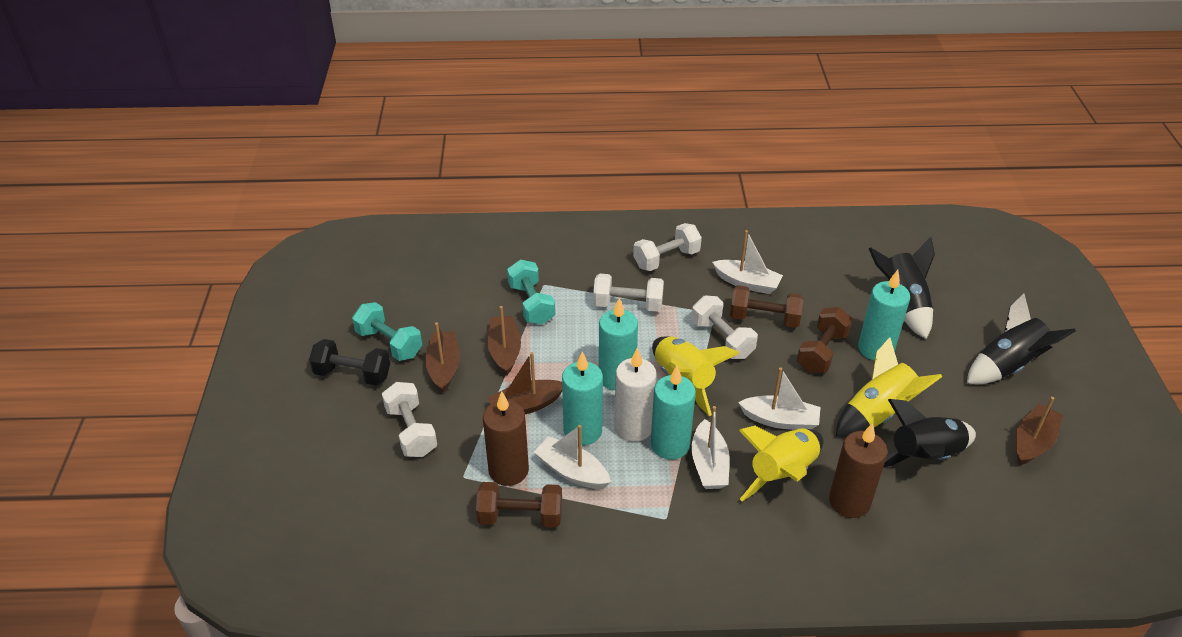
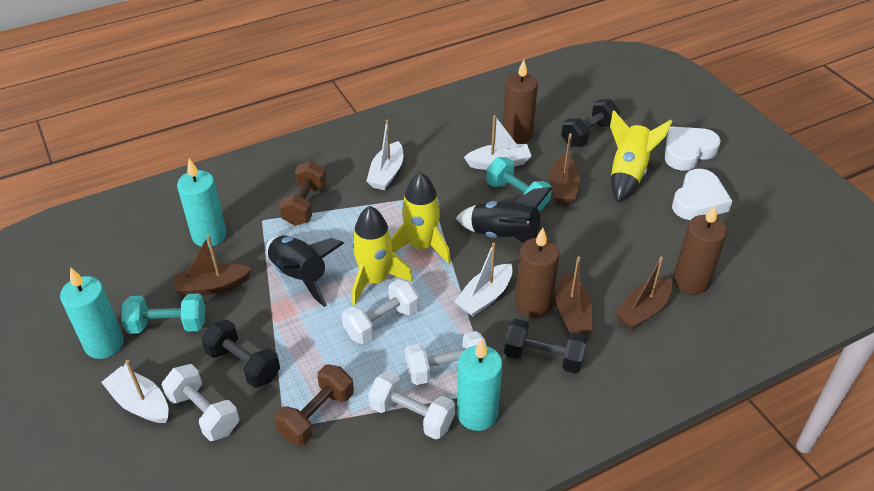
black dumbbell: [309,339,390,386] = 1 -> [202,319,280,388] [504,319,587,374] [561,99,620,147] = 3
black rocket: [869,237,935,339] [883,399,976,468] [967,293,1076,384] = 3 -> [266,235,344,307] [456,187,552,243] = 2
brown candle: [483,391,529,486] [829,423,888,518] = 2 -> [503,59,538,144] [515,228,560,318] [673,205,727,294] = 3
brown dumbbell: [476,482,562,528] [730,285,803,328] [797,307,853,373] = 3 -> [274,365,354,446] [279,161,327,226] = 2
turquoise candle: [562,351,603,445] [599,298,638,390] [651,366,696,460] [858,270,910,361] = 4 -> [60,267,124,359] [177,158,227,247] [457,339,502,431] = 3
white candle: [614,348,657,442] = 1 -> none = 0
white heart: none = 0 -> [665,126,721,170] [672,169,732,220] = 2

